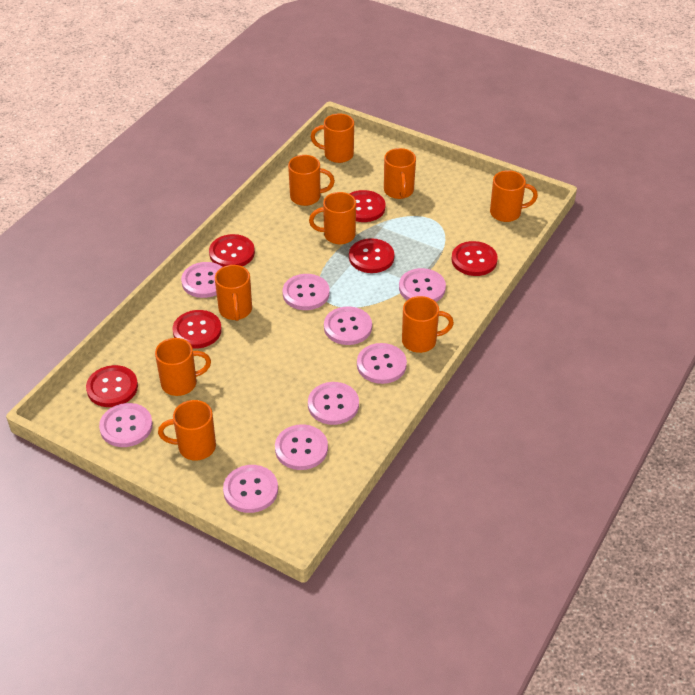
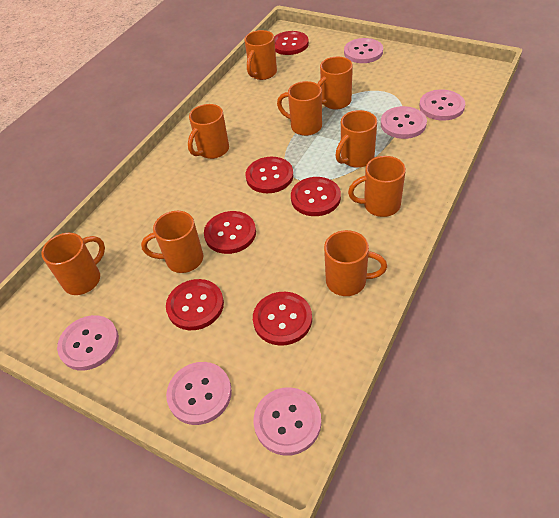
pink button: [99,403,153,447] [181,262,222,298] [223,465,278,513] [275,424,328,470] [282,274,330,310] [308,382,359,425] [324,306,372,345] [357,343,407,384] [399,268,446,302] = 9 -> [57,315,119,371] [166,362,232,425] [253,387,321,456] [344,38,383,63] [381,106,427,139] [419,90,465,121] = 6

